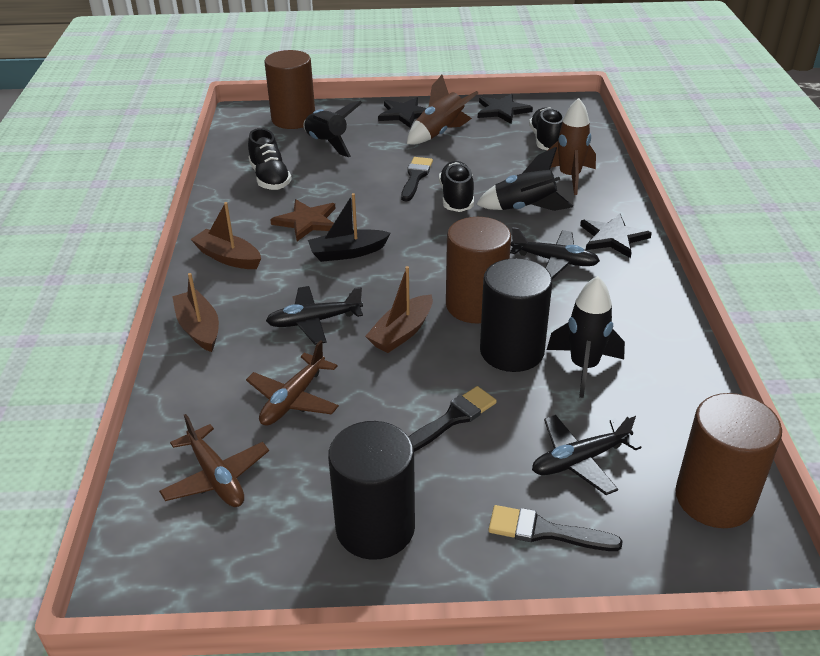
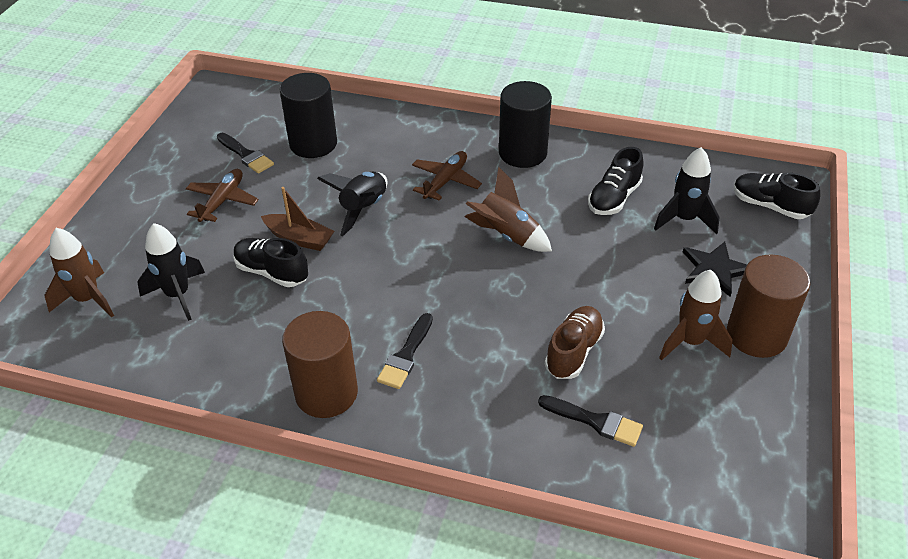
black boat: [308,193,391,262] = 1 -> none = 0
black plane: [266,286,363,345] [510,227,600,279] [532,414,641,495] = 3 -> none = 0
black star: [378,97,426,128] [478,94,533,124] [580,214,652,258] = 3 -> [683,242,747,297] = 1
brown boat: [172,273,219,352] [191,202,261,269] [365,266,433,353] = 3 -> [261,187,334,251] = 1
brown cylinder: [265,50,315,129] [446,217,511,324] [675,393,782,528] = 3 -> [282,311,358,418] [727,255,810,358] = 2
brown rocket: [407,75,478,144] [547,98,596,195] = 2 -> [45,228,114,318] [465,167,552,252] [659,270,733,360] = 3
brown shoe: none = 0 -> [545,306,605,379] = 1
brown star: [270,199,335,241] = 1 -> none = 0

